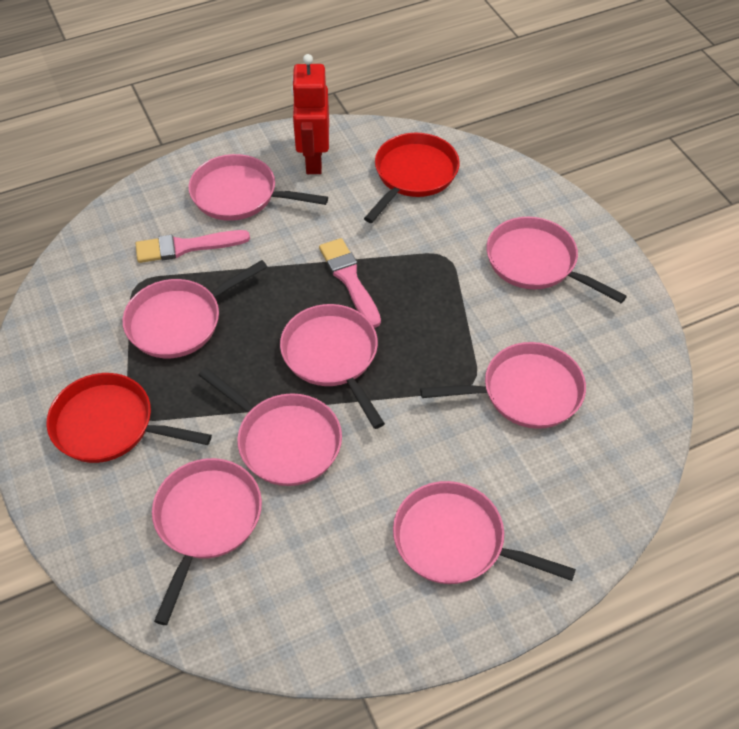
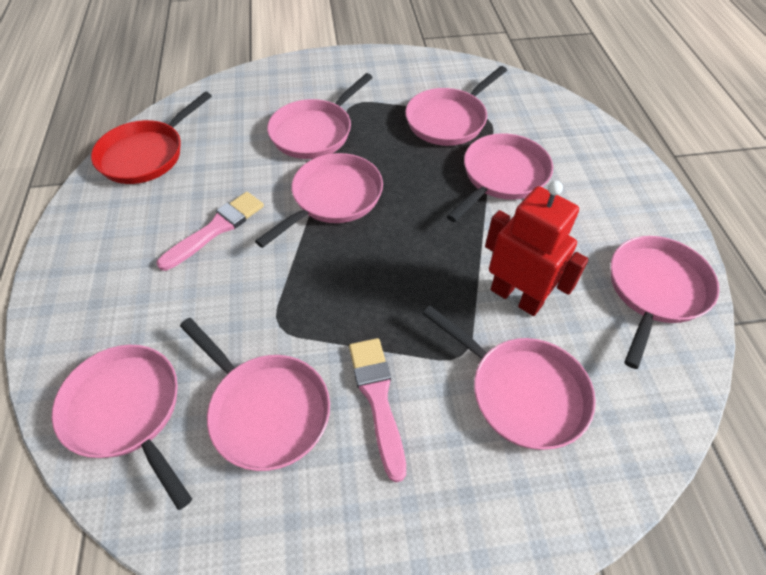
red pan: [46,373,212,463] [364,133,460,223] = 2 -> [91,92,212,184] = 1

